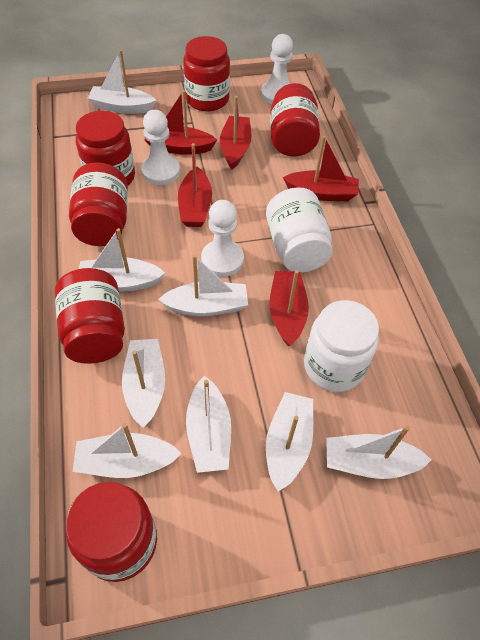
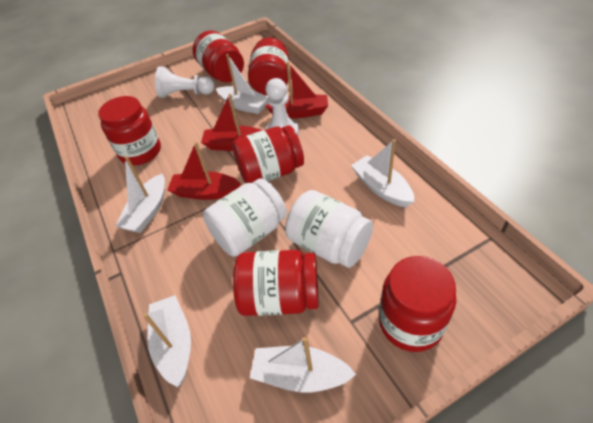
red boat: [144,90,217,155] [178,143,212,227] [220,96,252,169] [269,270,309,347] [283,136,359,201] = 5 -> [167,142,241,200] [201,94,262,151] [265,62,328,118] = 3
white boat: [73,423,182,478] [79,228,165,291] [88,50,156,114] [122,339,165,428] [158,255,248,317] [186,376,231,473] [266,392,313,491] [326,426,431,479] = 8 -> [115,156,165,233] [143,295,191,387] [216,54,267,114] [250,337,356,392] [351,139,414,207] = 5
white pawn: [141,110,180,185] [201,200,244,277] [261,34,293,104] = 3 -> [155,66,215,98] [265,78,299,136] = 2

